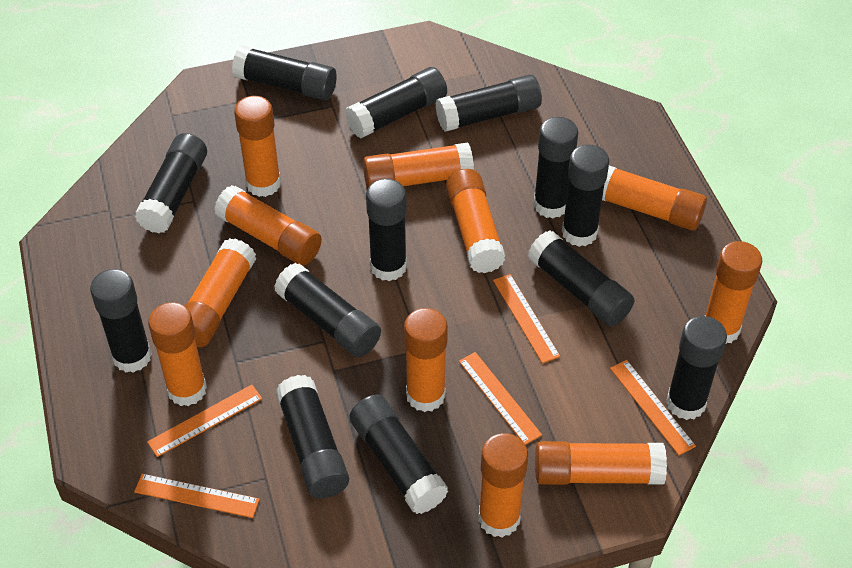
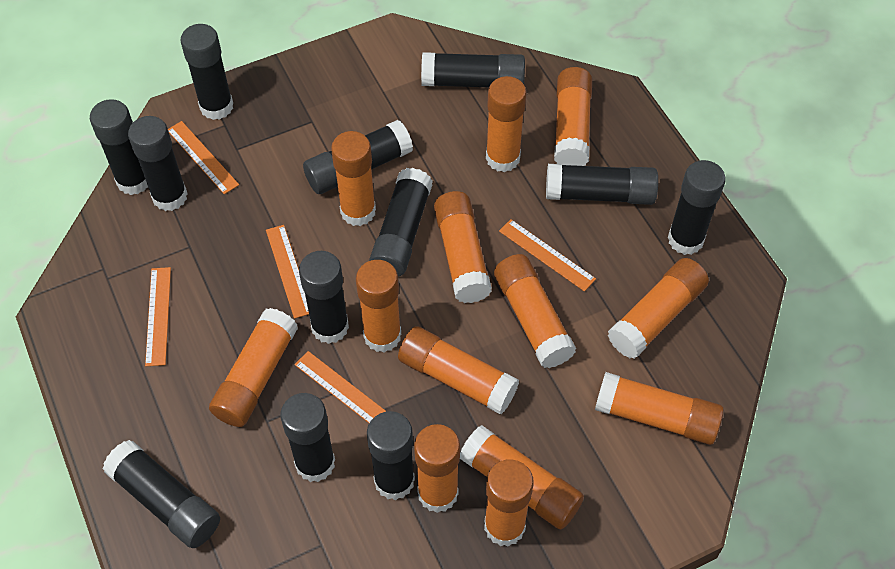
black glue stick: [90,269,152,373] [135,133,207,233] [232,46,337,100] [274,263,381,357] [276,375,349,498] [345,67,447,138] [350,395,448,514] [366,179,407,281] [435,74,542,132] [528,230,635,326] [534,117,578,219] [562,145,609,247] [666,316,727,420] = 13 -> [90,99,148,195] [102,440,220,548] [128,116,188,211] [180,24,233,120] [281,393,335,482] [299,251,349,344] [303,120,413,194] [367,411,415,500] [369,168,433,277] [421,52,525,87] [546,164,658,205] [668,160,726,255] = 12
orange glue stick: [148,302,207,406] [185,238,256,347] [214,185,322,265] [234,96,281,197] [363,143,474,189] [404,308,448,412] [446,169,505,273] [478,433,528,538] [535,441,667,485] [602,166,707,231] [705,241,762,344] = 11 -> [209,308,298,427] [331,131,376,226] [356,260,401,352] [398,326,519,414] [414,424,460,513] [434,191,492,303] [460,425,584,529] [484,459,534,547] [486,76,527,172] [494,254,576,368] [554,67,592,166] [595,372,724,445] [608,258,709,359] = 13

